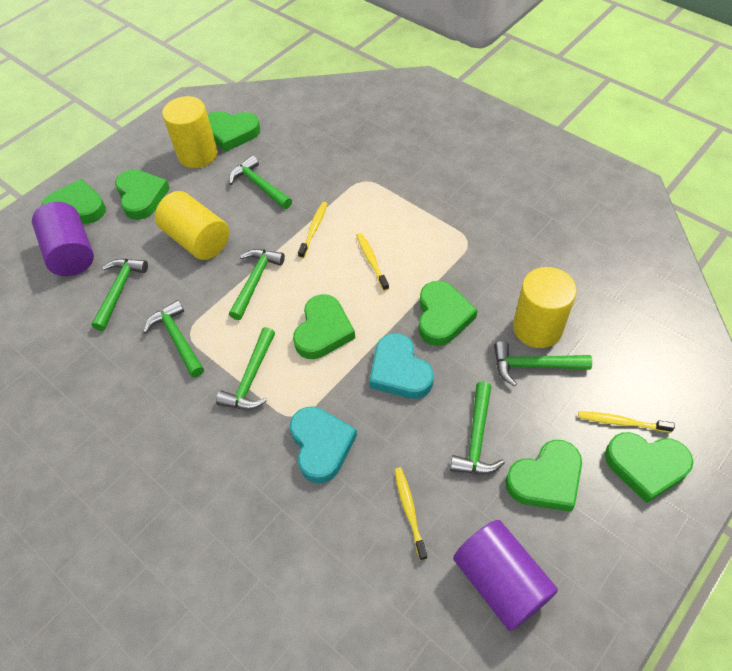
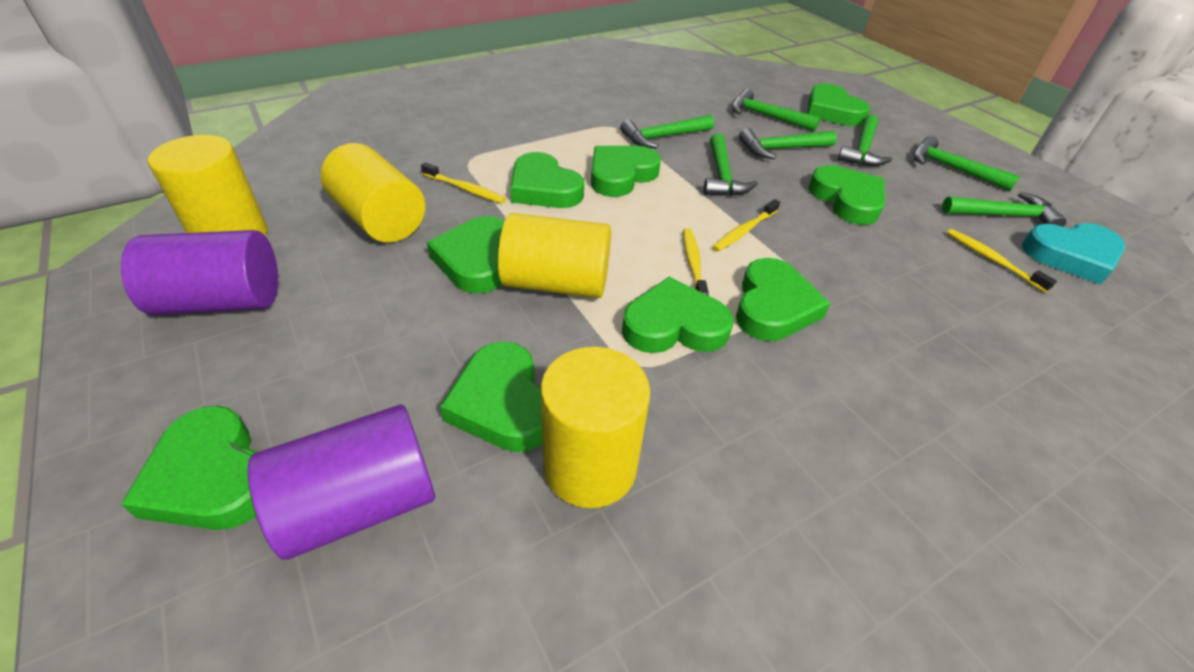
green heart: [41,179,106,224] [115,169,170,220] [208,111,260,152] [293,294,355,359] [419,281,478,346] [506,440,582,512] [605,432,693,503] = 7 -> [121,406,257,530] [427,216,505,293] [440,342,543,452] [510,152,584,208] [591,146,661,197] [622,277,734,353] [736,258,831,341] [808,83,870,126] [809,165,885,225] = 9
turquoise heart: [290,406,357,483] [369,333,434,399] = 2 -> [1022,223,1125,285] = 1
yellow cylinder: [155,191,229,260] [162,96,218,168] [513,267,577,348] = 3 -> [148,135,267,236] [320,143,425,242] [498,213,611,298] [540,347,650,508] = 4

